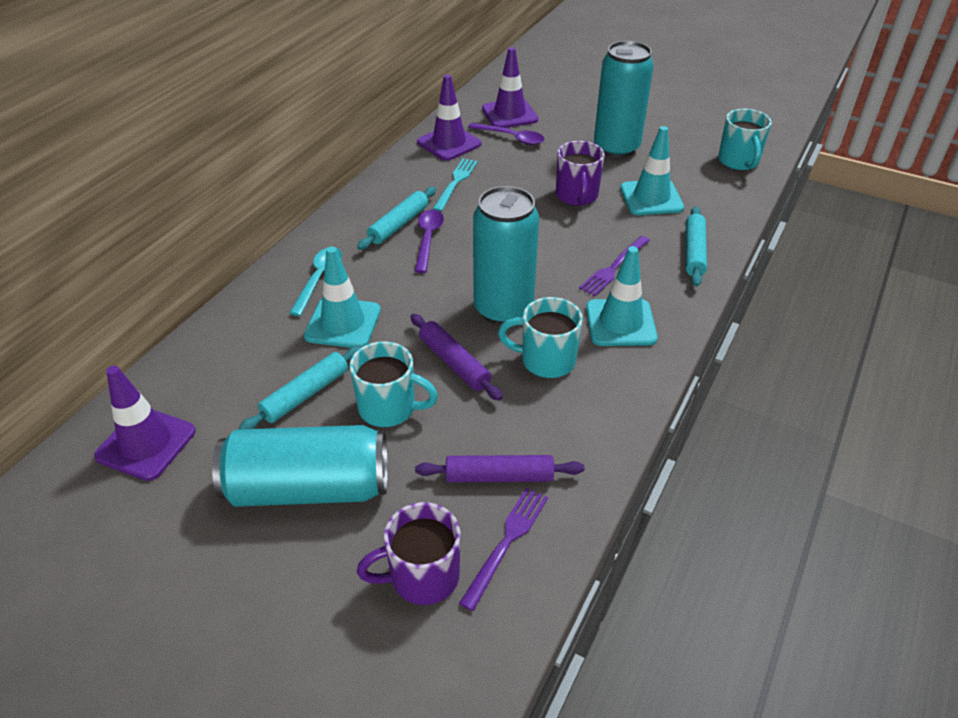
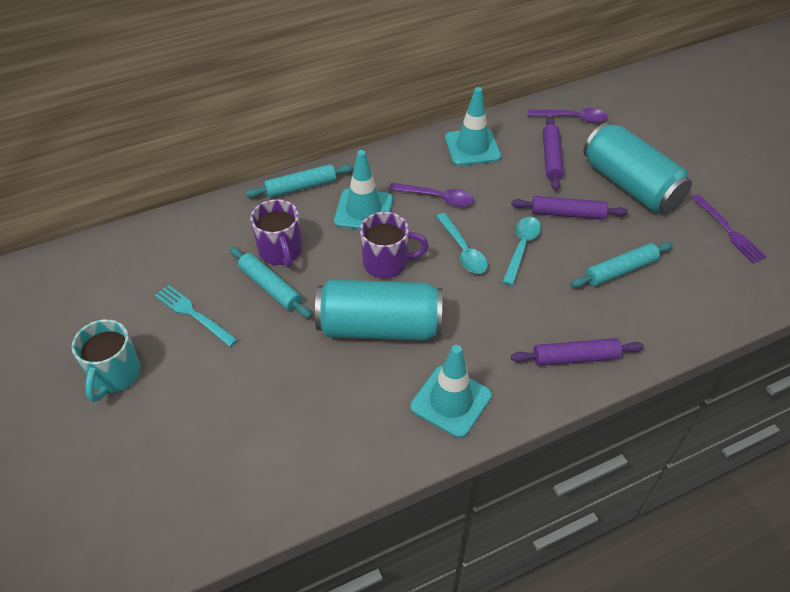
purple fork: [459,488,548,611] [579,236,650,296] = 2 -> [691,194,766,263] = 1
purple rolling pin: [411,314,503,401] [415,455,584,482] = 2 -> [511,196,628,220] [511,338,644,366] [543,117,564,190] = 3
purple traffic cone: [94,366,196,481] [417,74,481,161] [482,47,538,128] = 3 -> none = 0
turquoise can: [212,425,388,507] [473,186,539,325] [594,41,654,158] = 3 -> [315,280,443,341] [583,122,692,213] = 2
turquoise mug: [350,341,438,427] [498,297,583,378] [718,109,772,170] = 3 -> [72,319,141,402] = 1
turquoise spoon: [289,247,342,316] = 1 -> [436,213,488,274] [502,217,541,285] = 2

